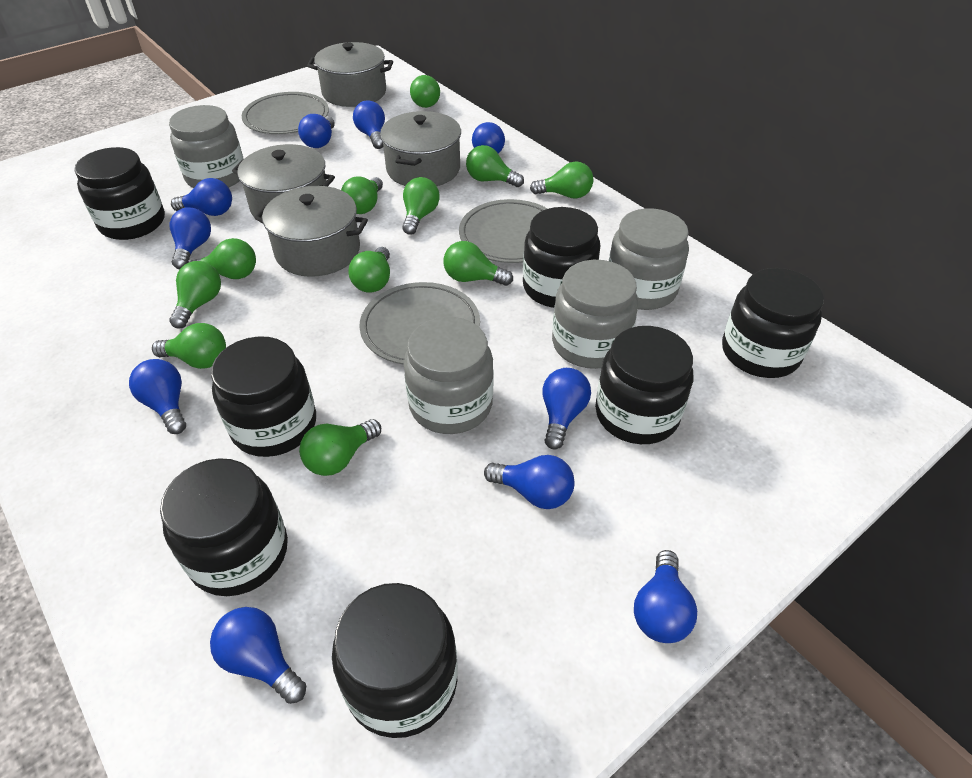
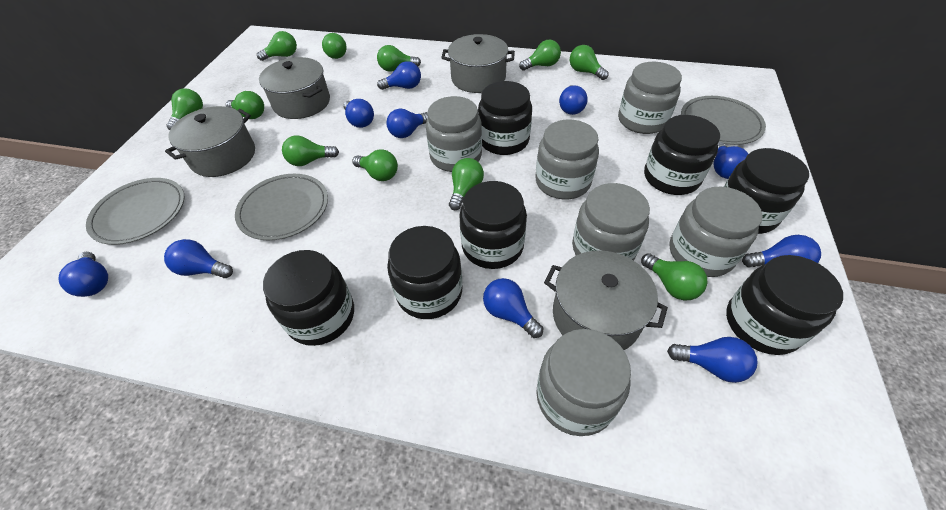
grey jar: [169,105,244,188] [404,317,494,434] [552,260,638,369] [609,208,689,310] = 4 -> [426,96,482,172] [535,119,599,199] [536,329,631,436] [572,183,650,261] [618,62,682,134] [669,186,763,277] = 6

